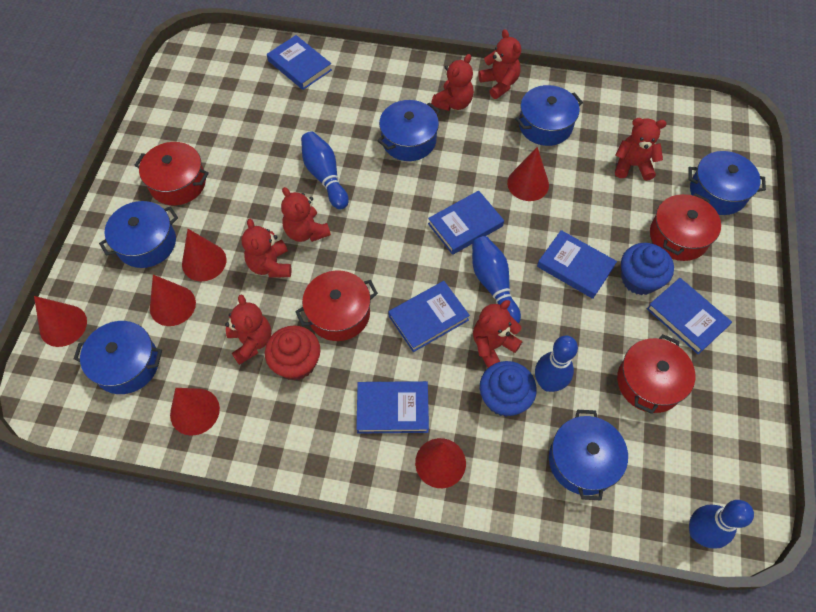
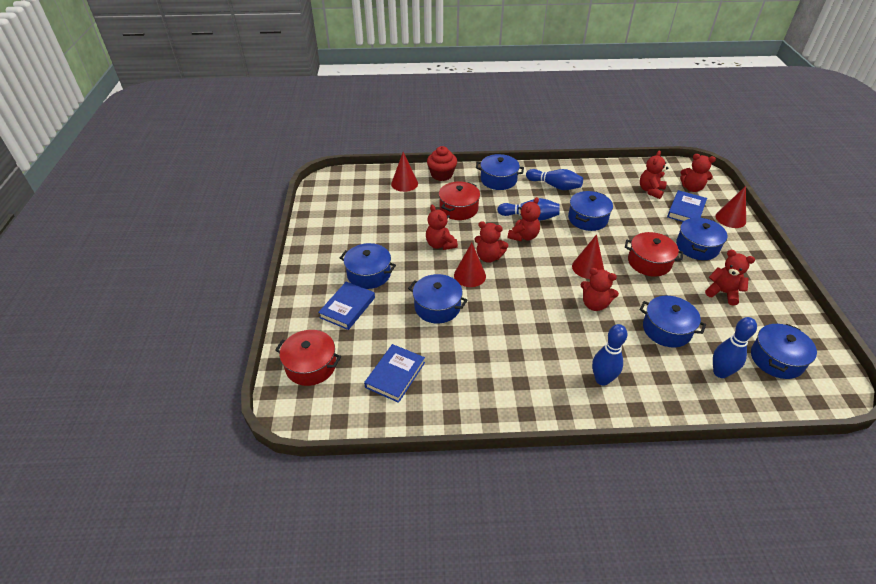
blue book: [267,35,332,90] [356,381,429,433] [388,281,470,352] [428,191,504,255] [537,230,617,299] [647,278,732,354] = 6 -> [318,282,375,330] [364,344,425,403] [667,190,707,222] = 3
blue cupcake: [480,361,537,417] [621,243,674,295] = 2 -> none = 0
blue pot: [74,321,162,394] [99,201,178,268] [377,100,440,161] [515,85,583,146] [549,410,628,501] [689,151,766,215] = 6 -> [340,243,396,289] [408,274,468,324] [476,154,524,190] [568,191,613,231] [640,296,706,347] [676,217,727,260] [751,324,817,379] = 7
red cone: [34,296,87,347] [150,275,196,326] [170,388,220,436] [182,229,226,281] [415,438,466,488] [507,147,549,201] = 6 -> [391,152,418,192] [454,243,486,287] [572,234,604,279] [715,186,746,228] = 4
red pot: [134,142,209,205] [295,270,378,341] [617,334,695,414] [650,193,721,261] = 4 -> [275,330,341,386] [439,181,480,220] [625,232,683,277] = 3

